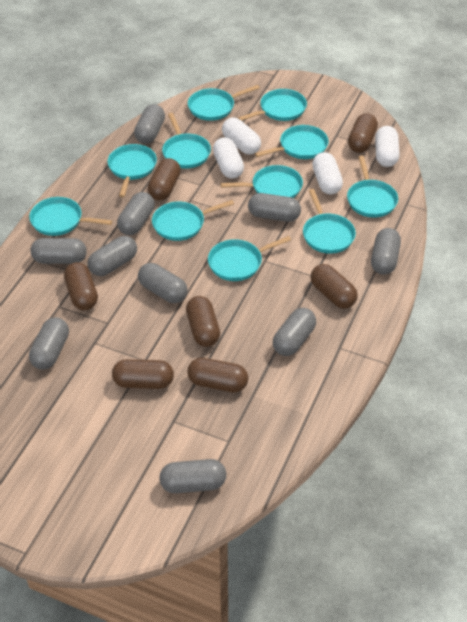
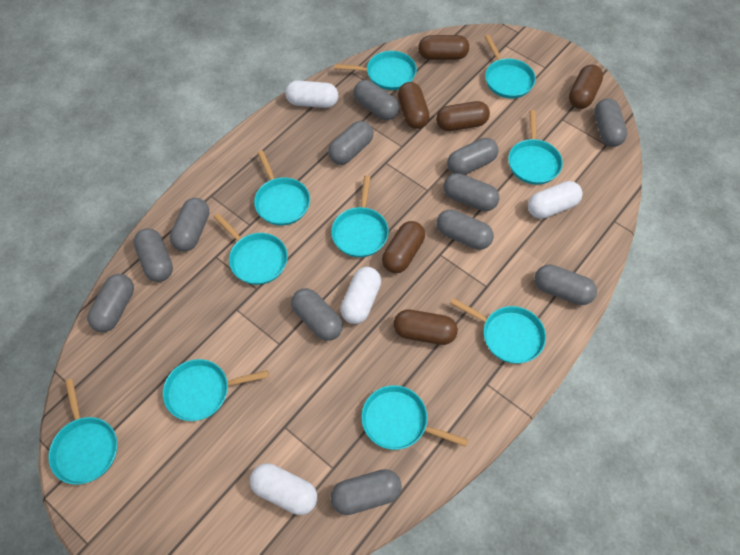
brown capsule: [64,262,98,310] [112,359,174,389] [148,158,181,201] [186,296,220,347] [187,358,248,392] [311,264,358,309] [348,113,378,153] = 7 -> [382,221,425,273] [394,310,458,345] [398,82,429,129] [418,35,469,60] [436,101,490,131] [569,65,603,109] = 6
grey capsule: [29,317,69,370] [31,238,87,264] [88,236,137,276] [117,192,155,235] [134,104,165,144] [138,263,188,303] [159,459,226,493] [248,193,301,222] [273,308,316,356] [371,228,401,275] = 10 -> [87,274,134,332] [133,228,173,282] [170,198,210,252] [291,288,343,341] [328,121,373,165] [331,469,402,515] [354,80,399,120] [436,209,494,250] [443,173,499,211] [447,138,499,175] [535,264,597,305] [594,98,627,147] = 12
turquoise pan: [29,197,112,236] [107,144,157,197] [152,200,234,241] [162,113,211,169] [188,85,260,121] [208,236,291,281] [220,165,303,198] [238,89,307,121] [255,125,329,159] [303,189,356,254] [347,156,398,218] = 11 -> [48,379,117,485] [163,359,269,421] [214,213,288,285] [254,150,310,225] [331,175,389,257] [335,51,417,90] [361,385,468,450] [450,298,546,364] [485,35,536,99] [508,110,563,185] = 10

